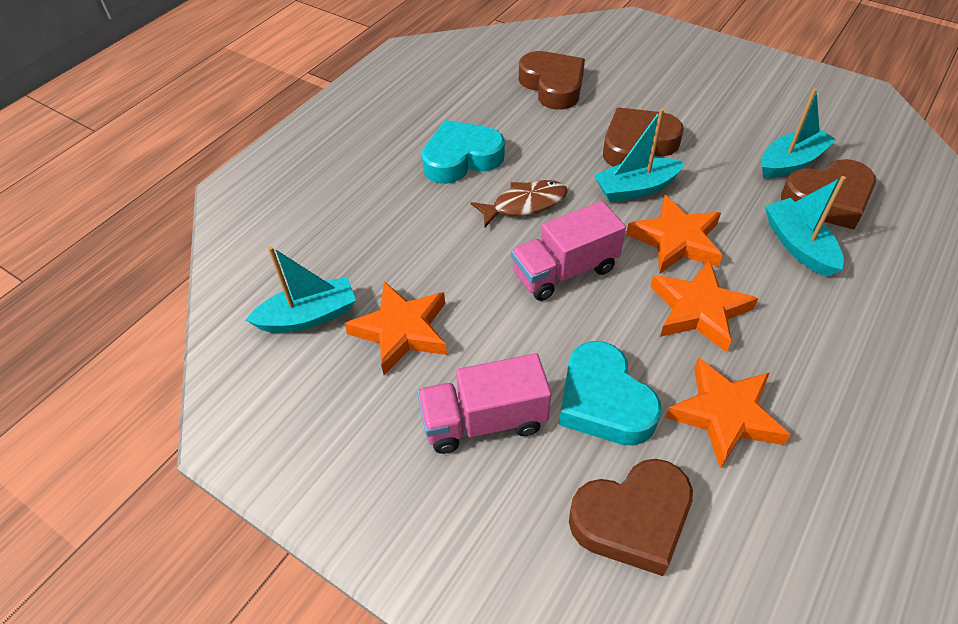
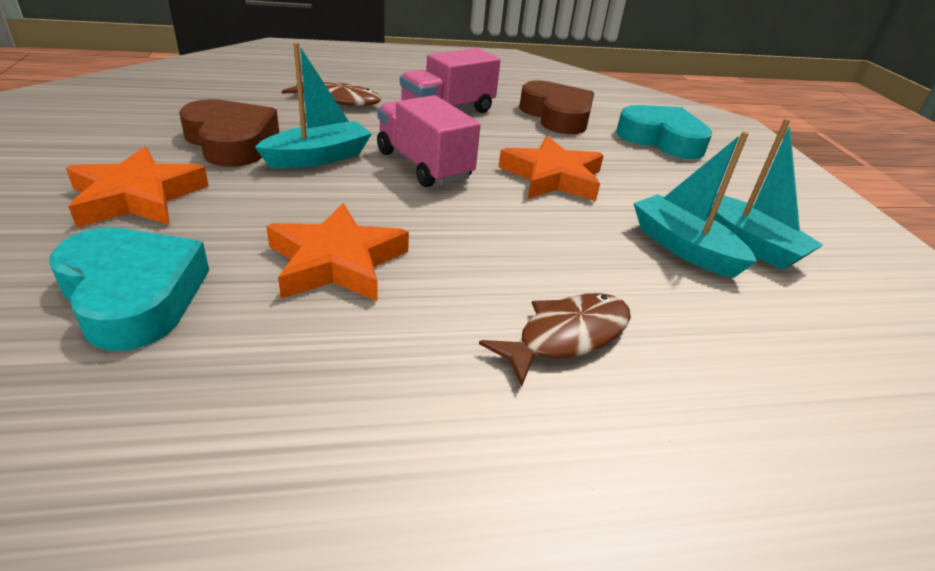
brown fish: [471,180,568,227] = 1 -> [282,82,381,106] [479,293,631,386] = 2
brown heart: [519,51,585,110] [569,459,693,576] [603,108,684,167] [781,159,876,230] = 4 -> [179,99,279,167] [519,81,594,134] = 2
orange star: [344,281,447,375] [626,195,723,274] [650,260,758,352] [665,357,791,469] = 4 -> [66,147,209,228] [266,203,409,302] [499,136,604,201] = 3
turquoise boat: [246,246,356,333] [594,109,685,202] [762,88,836,178] [765,176,846,277] = 4 -> [255,42,372,169] [633,131,757,278] [708,118,823,270] = 3

